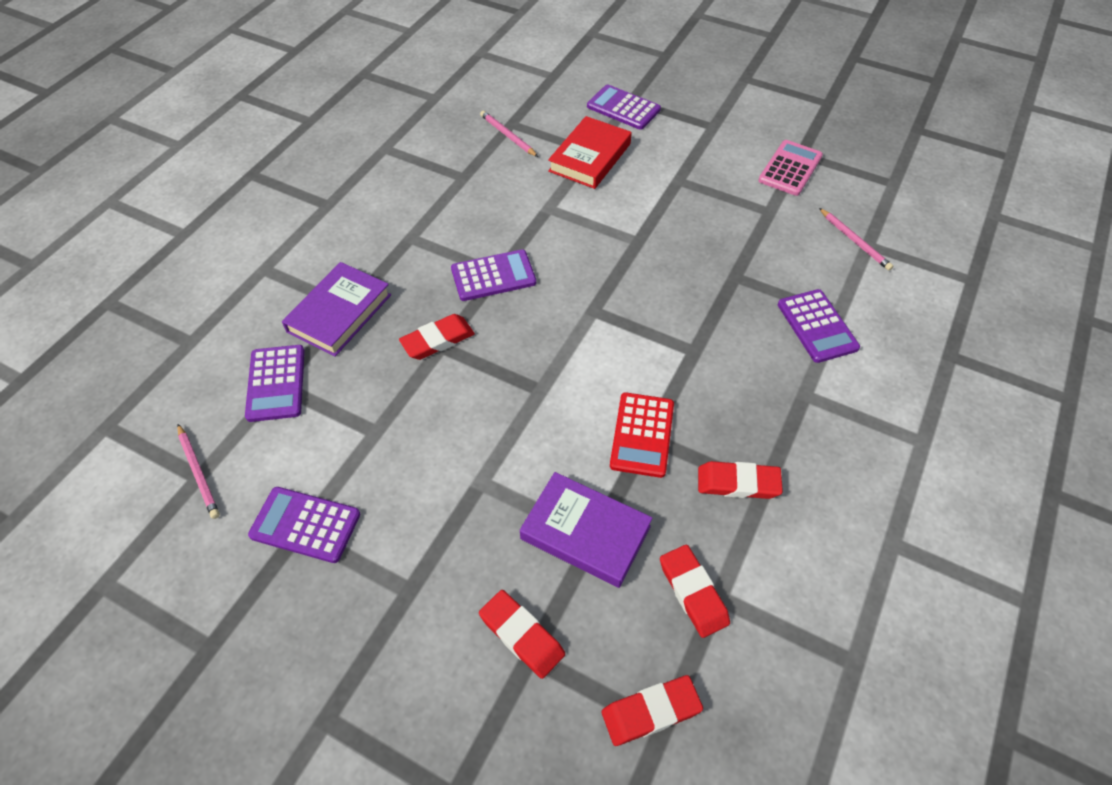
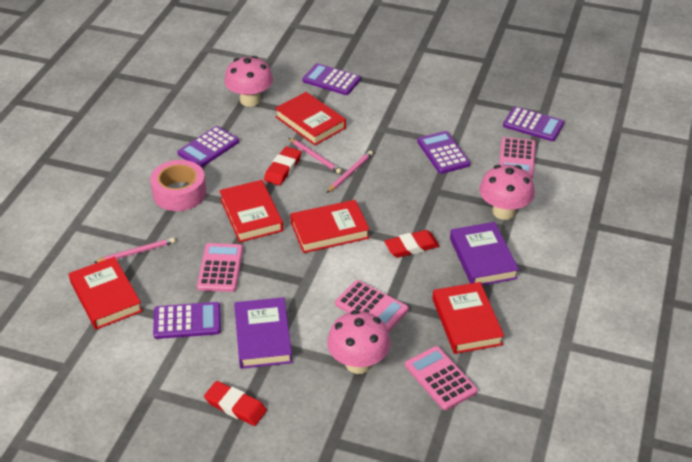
pink calculator: [758,140,823,196] = 1 -> [197,243,243,292] [335,280,409,332] [405,346,478,410] [499,137,536,178] = 4
pink mushroom: none = 0 -> [224,56,273,107] [327,310,390,374] [479,164,535,220] = 3
pink tape: none = 0 -> [150,160,206,211] = 1
red book: [548,116,632,189] = 1 -> [69,257,143,330] [219,180,283,242] [275,92,346,145] [290,200,370,253] [433,282,504,354] = 5
red calculator: [610,392,674,478] = 1 -> none = 0
red eraser: [399,314,475,360] [479,590,565,679] [602,675,703,746] [660,545,730,638] [698,461,783,499] = 5 -> [204,381,267,426] [264,147,302,186] [384,230,440,258] = 3

